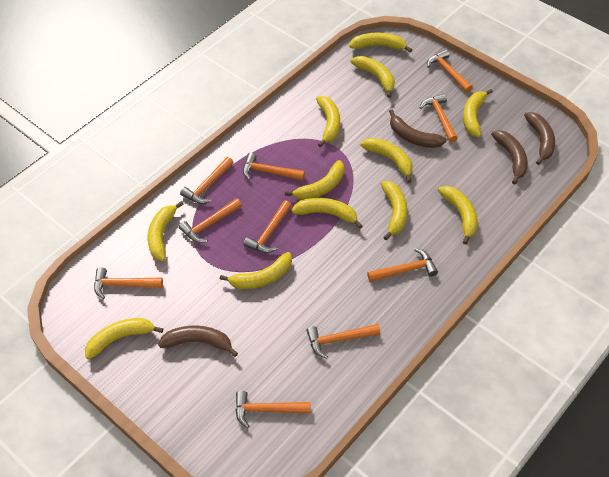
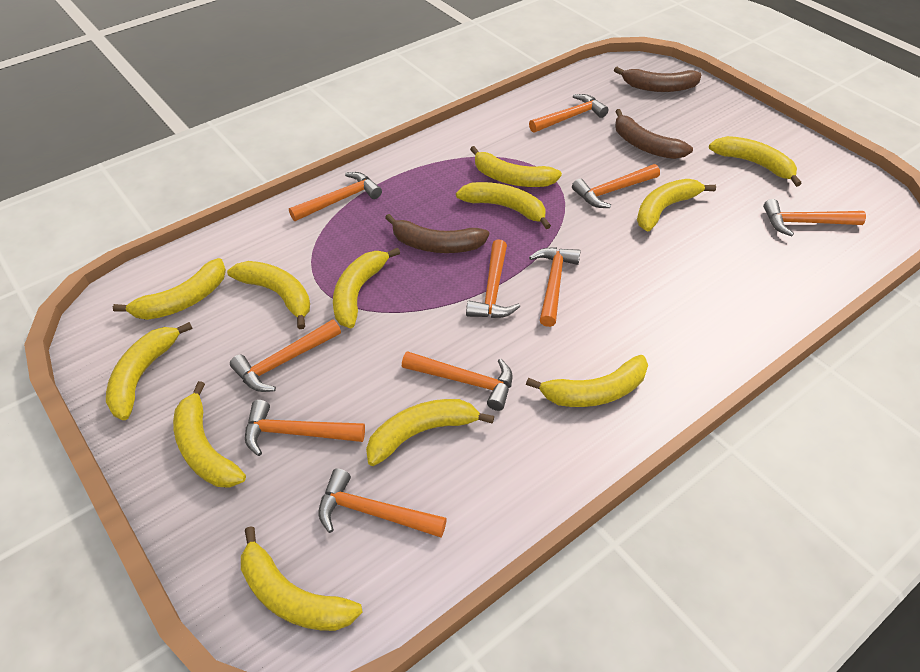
brown banana: [158,326,238,357] [389,110,447,148] [491,130,528,184] [524,112,555,165] = 4 -> [385,214,489,253] [614,67,702,92] [615,109,693,159] = 3

